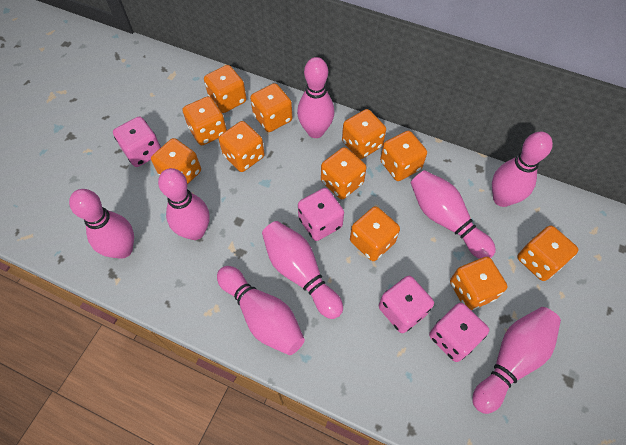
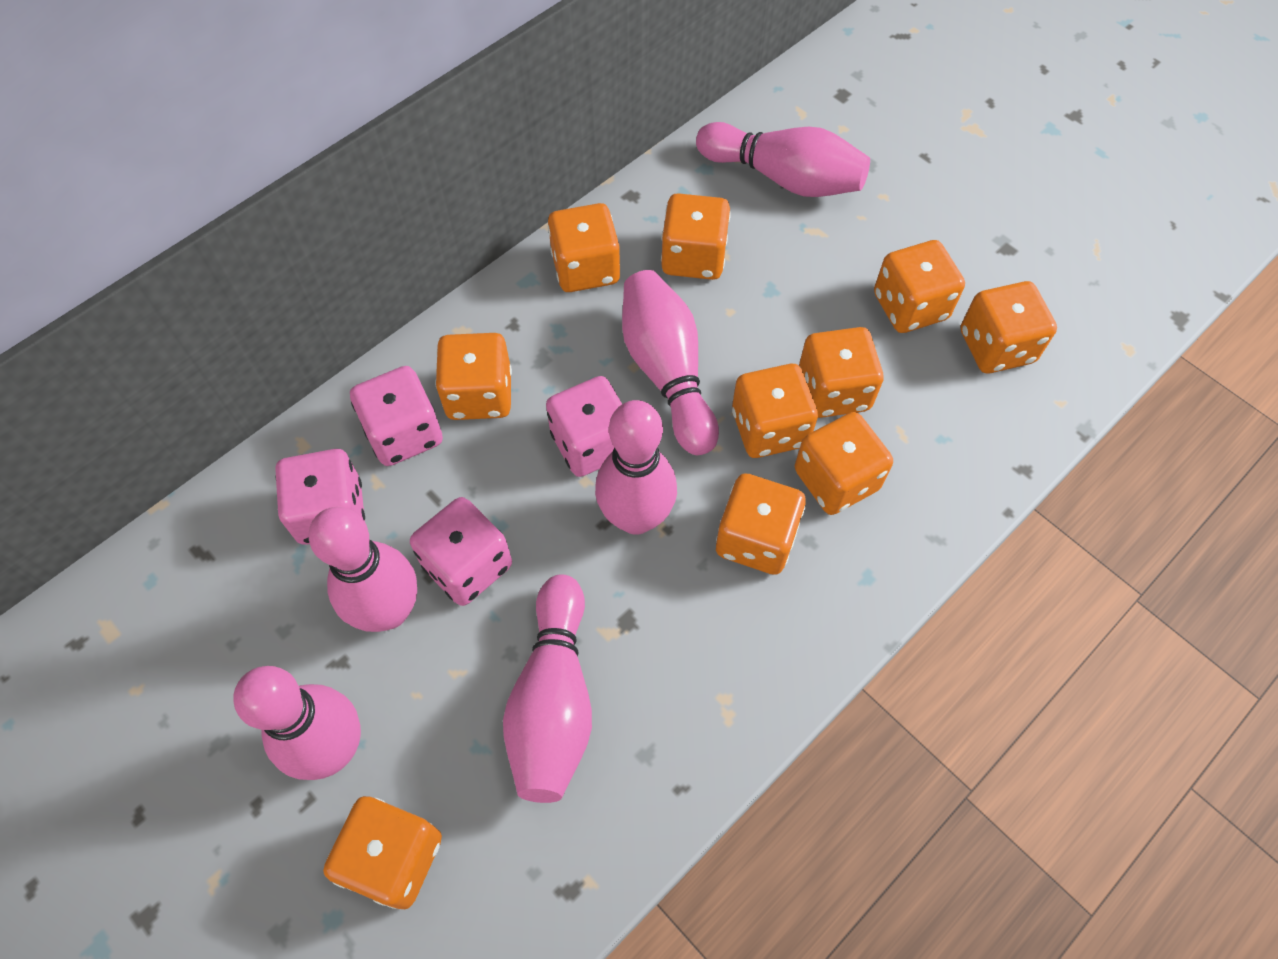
orange dice: [151,138,201,184] [183,96,227,145] [204,65,247,113] [219,121,265,172] [250,83,292,132] [321,147,367,199] [342,109,386,159] [350,206,400,261] [380,131,427,181] [450,257,507,310] [517,225,578,281] = 11 -> [323,796,442,909] [435,333,512,420] [548,203,621,292] [661,193,731,280] [716,473,806,575] [732,364,818,458] [795,412,893,515] [799,327,884,418] [874,240,965,333] [961,281,1057,373] = 10
pink bowling pin: [69,189,134,259] [158,168,210,240] [217,266,305,355] [262,221,343,319] [297,57,335,138] [411,170,496,259] [472,307,561,414] [492,132,553,207] = 8 -> [233,666,361,780] [309,507,417,632] [503,574,592,803] [595,400,677,535] [622,270,719,455] [696,122,870,197] = 6

